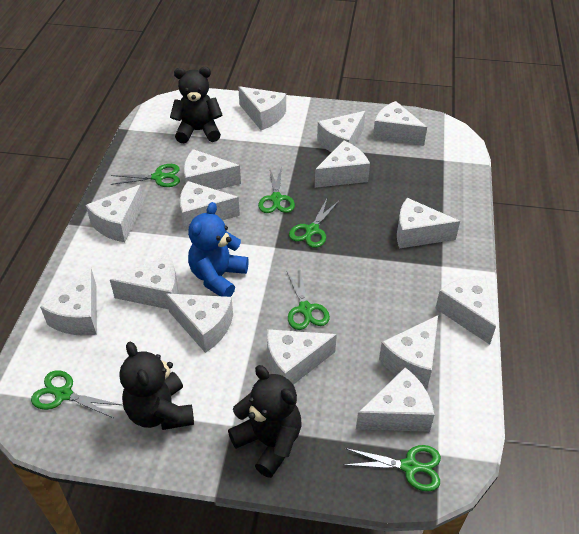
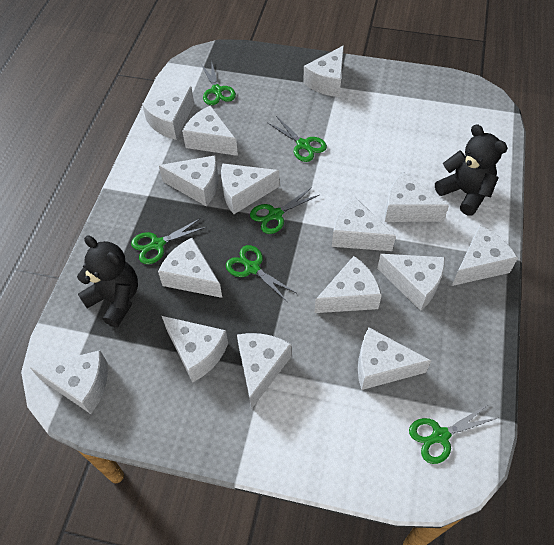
black teddy bear: [119,342,194,430] [170,67,223,144] [228,365,301,478] = 3 -> [77,236,138,327] [435,124,508,216] = 2
blue teddy bear: [188,202,249,297] = 1 -> none = 0

